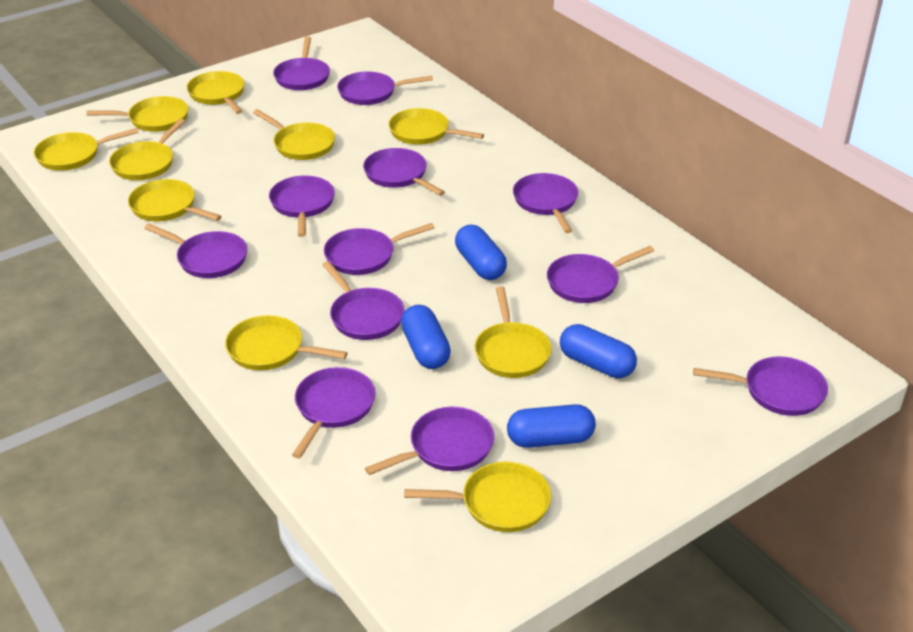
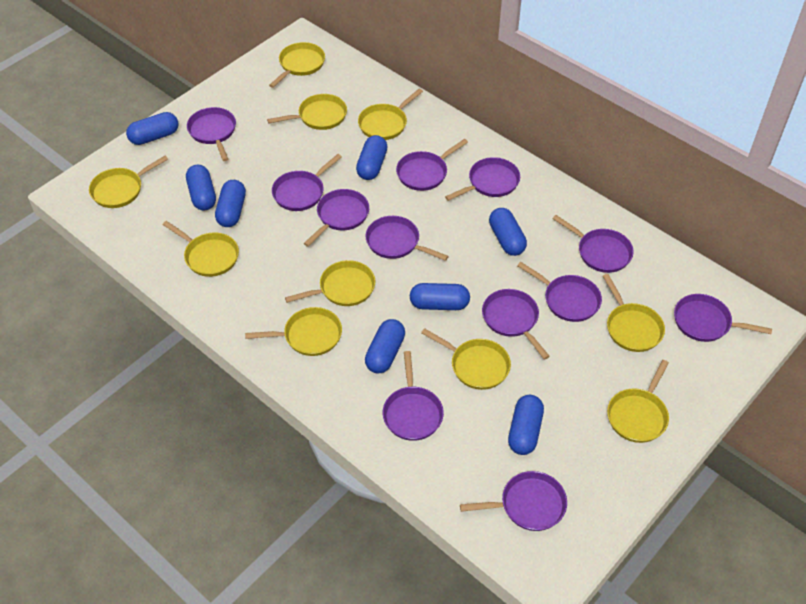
blue capsule: [401,305,451,369] [455,224,507,280] [507,404,596,448] [560,324,637,378] = 4 -> [126,112,179,145] [186,165,216,211] [215,180,246,227] [356,135,388,180] [365,319,405,374] [410,283,470,310] [489,208,527,256] [508,395,544,455] = 8

